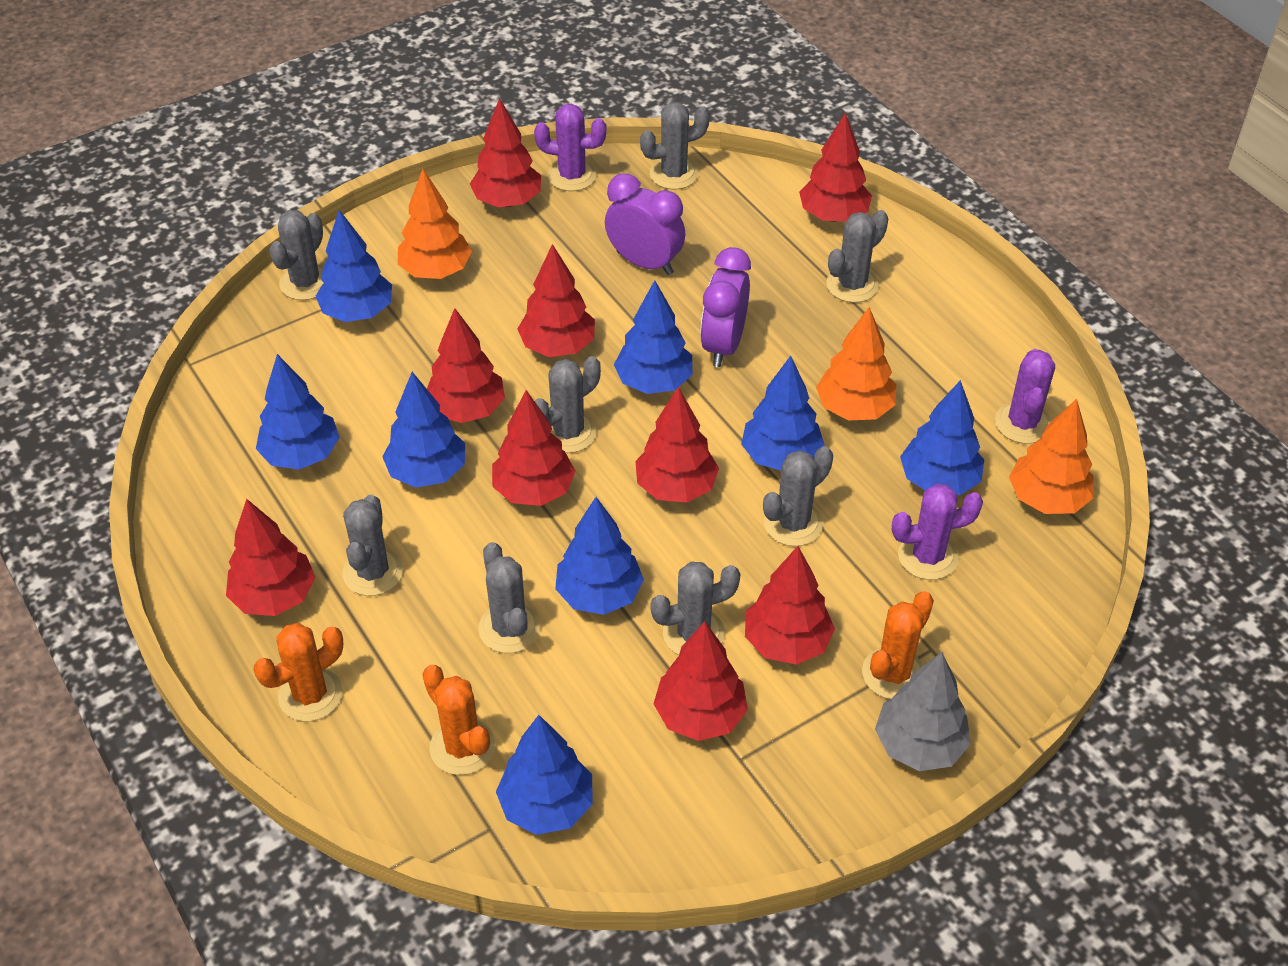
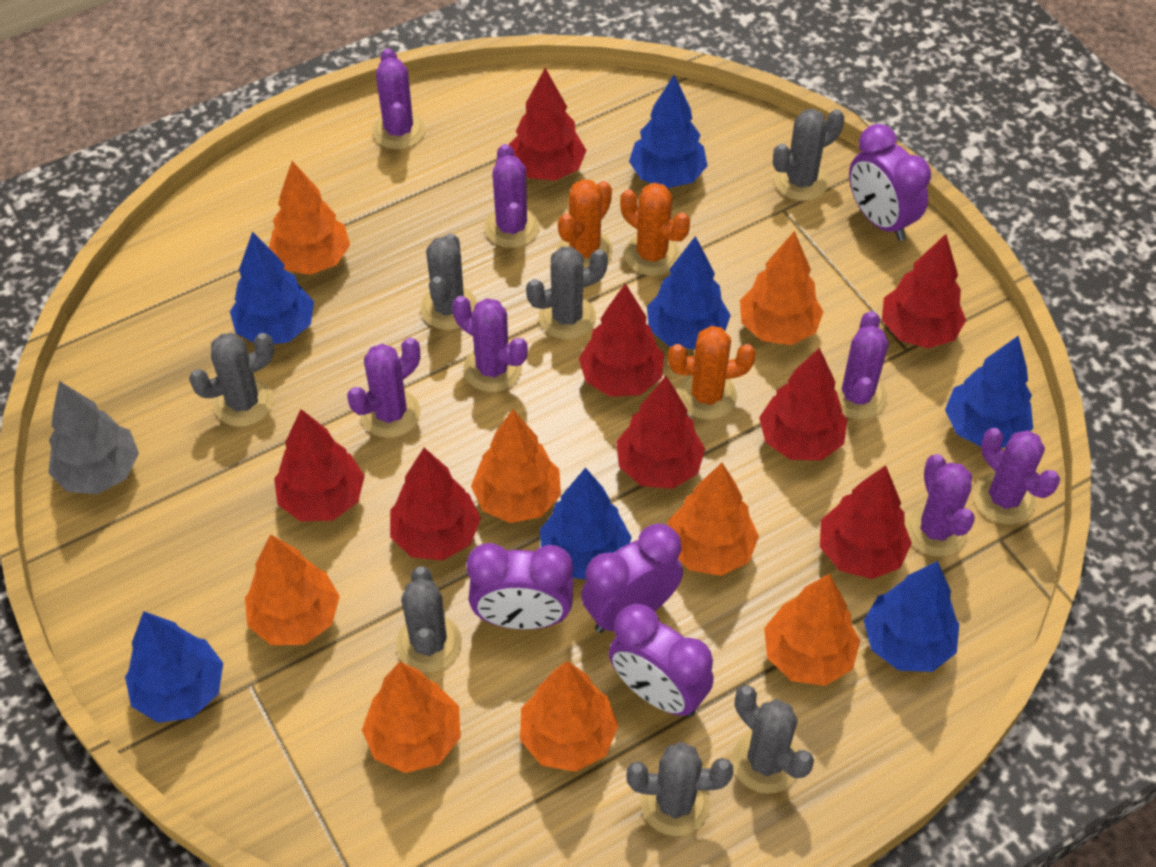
blue tree: [256,354,340,470] [316,210,392,322] [382,372,465,487] [496,715,593,835] [555,497,644,615] [614,280,693,394] [741,356,825,471] [900,380,984,495] = 8 -> [125,611,223,723] [230,232,314,344] [540,467,632,579] [629,75,707,188] [647,236,731,349] [864,561,959,672] [945,336,1033,448] = 7
grey cactus: [269,210,324,300] [342,495,403,596] [478,542,541,653] [535,356,601,453] [640,102,710,189] [651,562,740,655] [763,446,833,546] [827,210,888,303] = 8 -> [189,333,274,427] [396,566,462,672] [420,233,477,330] [526,247,608,339] [627,742,733,836] [732,685,814,794] [773,109,844,201] = 7
orange tree: [398,169,472,279] [816,307,896,421] [1009,399,1094,514] = 3 -> [245,534,340,645] [269,161,350,275] [362,662,461,773] [471,409,561,523] [520,661,618,772] [668,463,759,576] [740,231,823,345] [764,574,860,686] = 8
purple cactus: [534,104,607,191] [892,484,983,580] [995,349,1055,444] = 3 -> [347,337,421,438] [373,48,425,149] [452,296,528,392] [484,144,539,248] [834,311,889,419] [905,454,975,557] [974,428,1060,524] = 7
purple clock: [605,174,685,275] [700,247,751,367] = 2 -> [467,543,573,629] [581,524,683,633] [609,604,714,717] [849,124,931,241] = 4
red tree: [226,499,315,616] [427,308,505,423] [470,98,541,207] [492,390,576,506] [518,244,595,357] [635,387,719,503] [654,621,748,741] [745,546,835,665] [799,113,872,222] = 9 -> [274,409,365,521] [390,448,481,560] [509,68,586,181] [579,283,664,397] [616,376,705,489] [759,348,847,460] [820,465,912,579] [882,234,966,349] = 8

